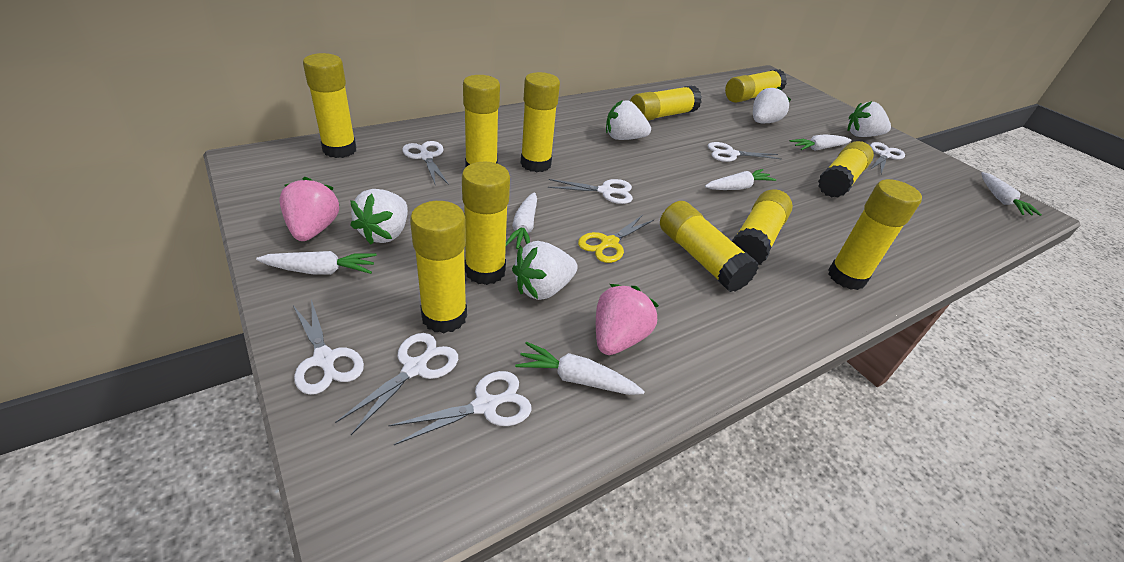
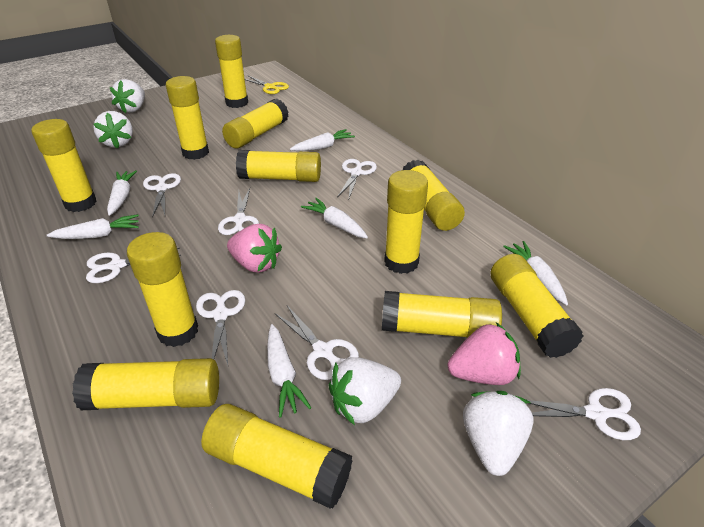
white strawberry: [350,189,408,244] [512,241,578,300] [606,100,651,140] [753,87,791,123] [848,101,891,137] = 5 -> [93,111,133,149] [110,79,145,113] [328,357,401,425] [463,391,534,476] = 4
yellow glue stick: [303,53,357,158] [410,201,467,334] [462,162,510,285] [463,75,500,168] [521,72,560,172] [630,85,702,121] [660,201,759,292] [725,69,787,103] [732,189,793,265] [818,141,874,198] [828,179,922,290] = 11 -> [32,119,97,212] [72,358,219,410] [127,232,198,347] [166,76,209,160] [201,404,352,509] [215,35,248,108] [222,99,288,148] [236,150,321,182] [382,291,502,338] [384,170,428,274] [403,160,465,231] [490,254,583,358] = 12

